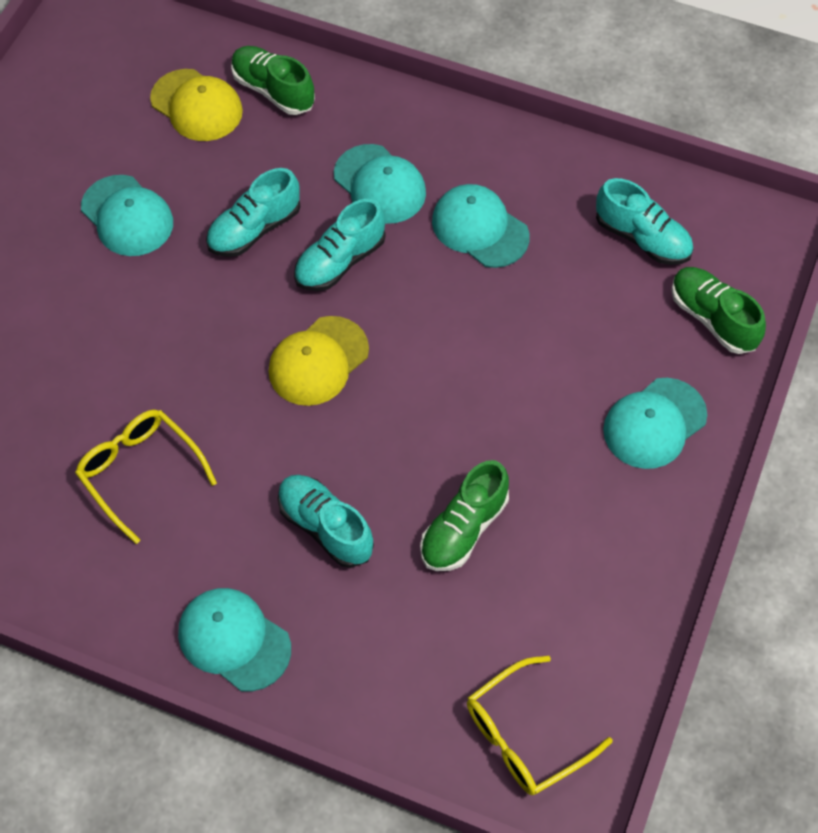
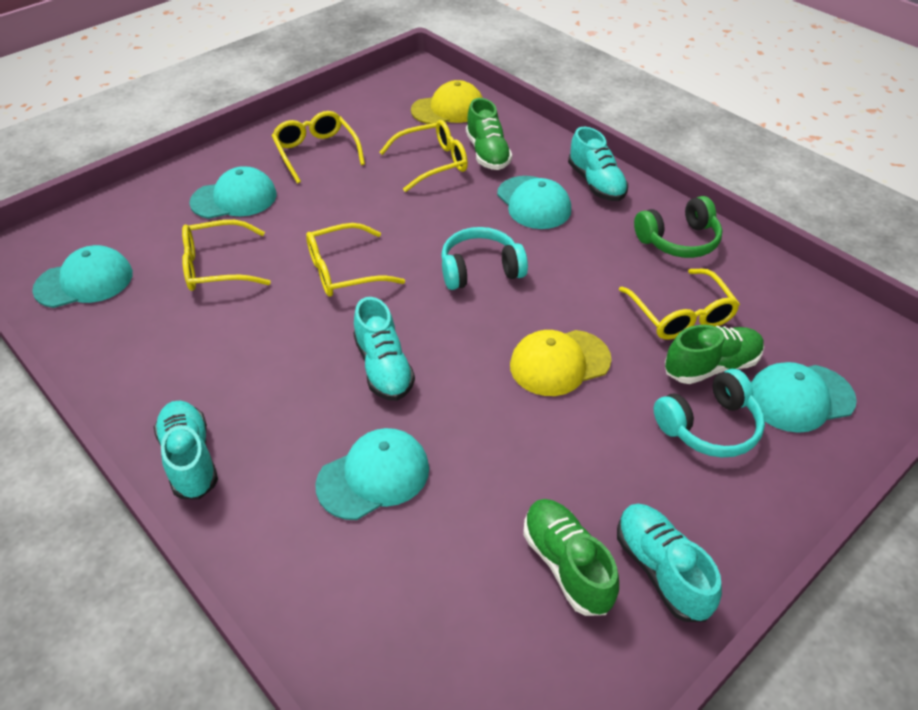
green headphones: none = 0 -> [634,196,723,258] = 1
turquoise headphones: none = 0 -> [441,227,528,290] [654,369,765,458] = 2
yellow glasses: [75,409,217,544] [467,656,613,795] = 2 -> [182,220,271,291] [272,111,365,184] [306,223,405,297] [379,120,468,192] [619,269,740,340] = 5

